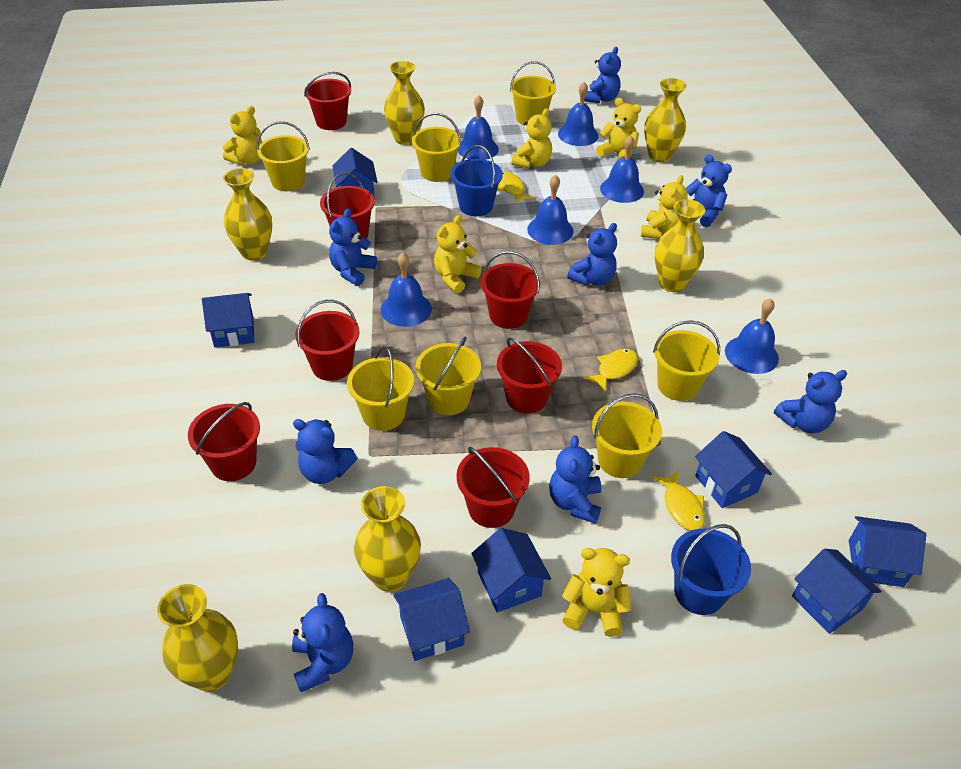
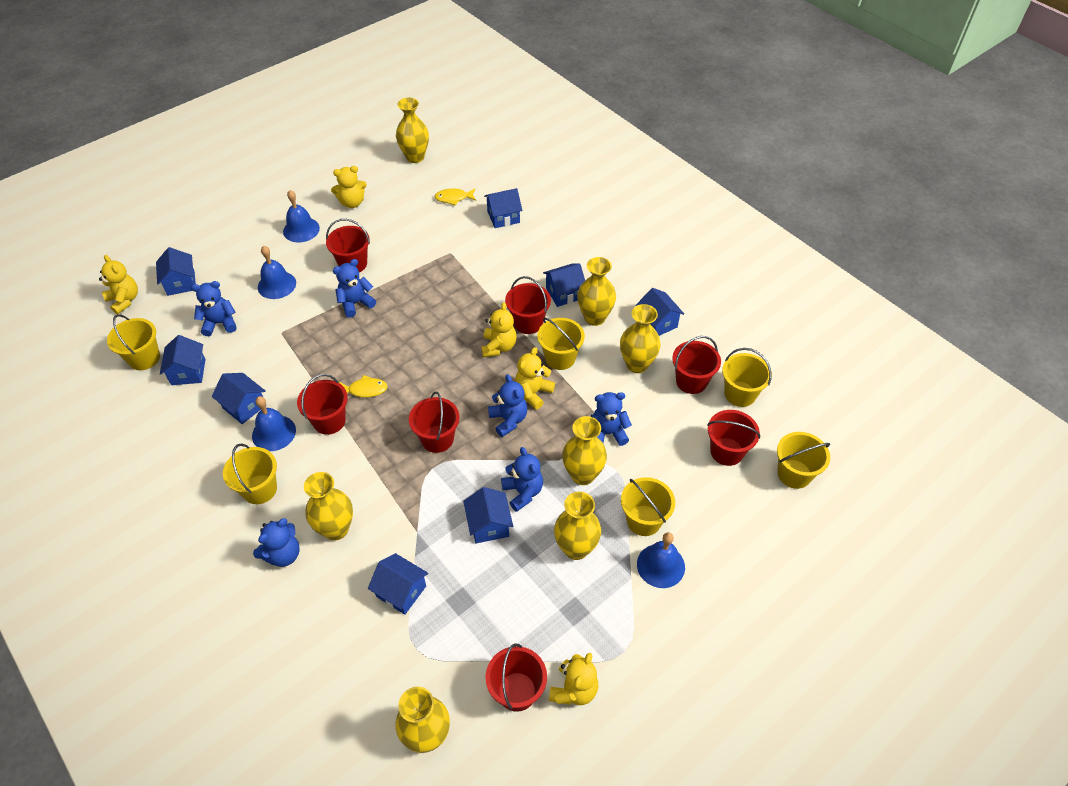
blue bell: [381,252,432,327] [458,95,499,160] [527,175,574,245] [558,82,599,146] [600,135,644,203] [725,298,779,374] = 6 -> [252,396,296,451] [258,246,296,299] [283,190,320,243] [637,532,685,588] = 4
blue bucket: [451,145,503,216] [671,524,751,615] = 2 -> none = 0
blue house: [202,293,254,348] [332,148,378,201] [393,578,470,661] [471,528,551,613] [695,431,772,508] [792,549,881,634] [849,516,926,587] = 7 -> [156,247,196,296] [160,335,205,385] [212,373,266,424] [368,553,428,615] [463,487,513,543] [484,188,522,228] [543,263,585,307] [635,288,684,336] = 8
blue teddy bear: [292,593,353,692] [293,419,357,484] [329,208,377,286] [549,435,601,524] [567,223,617,286] [584,47,621,103] [686,155,732,227] [774,370,847,433] = 8 -> [191,281,237,336] [253,518,300,567] [333,259,376,317] [488,374,527,437] [501,447,543,512] [591,392,632,446] = 6
yellow bucket: [256,121,310,191] [347,346,414,431] [412,113,461,182] [416,336,481,415] [510,61,556,125] [592,393,662,478] [653,320,720,401] = 7 -> [107,314,160,370] [223,443,277,504] [537,318,585,370] [621,477,675,536] [722,348,772,407] [777,432,830,489] = 6
yellow fish: [497,171,534,204] [584,349,638,392] [652,470,705,531] = 3 -> [339,375,388,397] [434,189,476,206] = 2
yellow teddy bear: [223,106,262,165] [434,215,482,293] [511,108,552,168] [562,548,632,637] [596,98,641,161] [641,175,688,239] = 6 -> [99,255,138,314] [331,166,367,208] [482,302,517,357] [515,347,555,410] [549,653,598,705] = 5
yellow vase: [157,584,238,692] [223,168,272,260] [354,486,421,592] [384,61,425,145] [644,78,687,163] [654,199,705,292] = 6 -> [304,472,353,541] [395,687,450,753] [396,98,429,163] [554,492,601,560] [562,416,607,485] [577,257,616,326] [620,304,661,373] = 7

